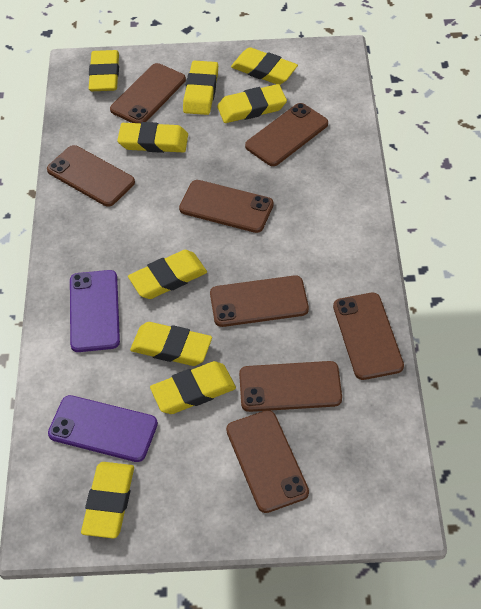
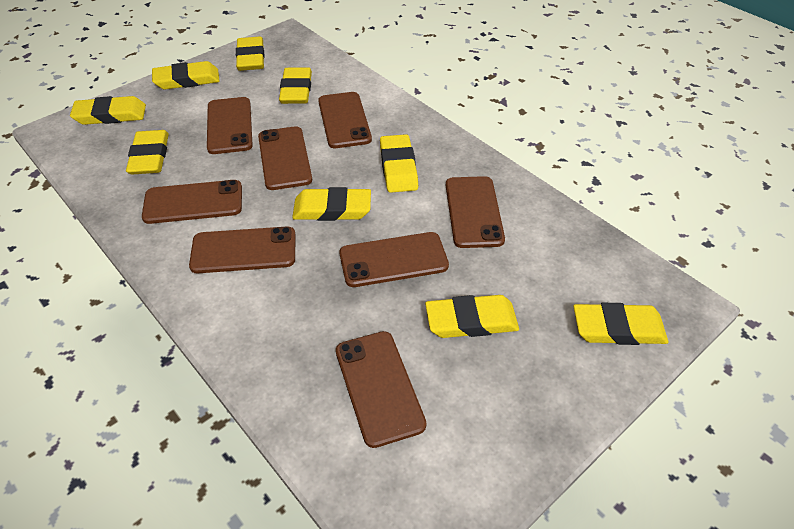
purple phone: [48,395,158,462] [70,270,120,352] = 2 -> none = 0

